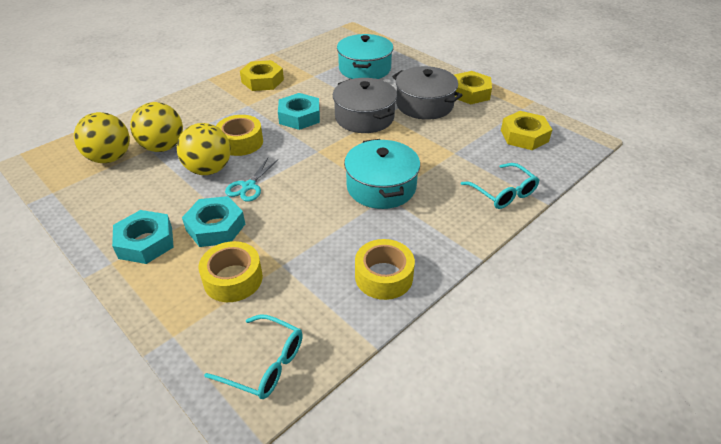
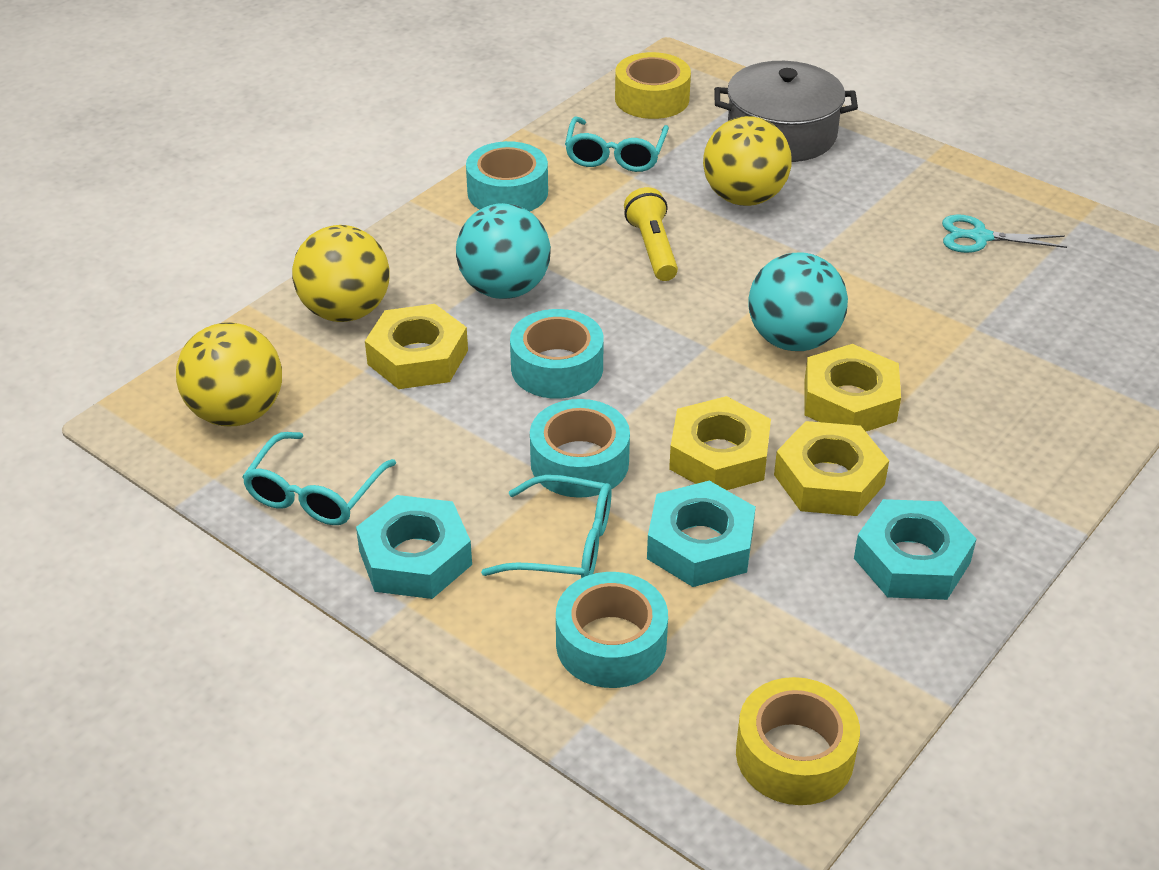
grey pot: [333,78,397,133] [392,66,463,120] = 2 -> [714,61,858,162] = 1
turquoise ball: none = 0 -> [456,203,551,299] [748,252,848,351] = 2
turquoise glasses: [204,314,303,399] [461,163,539,209] = 2 -> [242,432,396,525] [481,475,612,578] [565,117,669,172] = 3
turquoise pot: [337,34,393,79] [344,139,420,209] = 2 -> none = 0
turquoise tape: none = 0 -> [466,141,548,212] [510,309,604,399] [530,399,630,498] [556,572,668,688] = 4
yellow flashlight: none = 0 -> [624,187,678,281] = 1
yellow nut: [240,60,284,91] [454,71,492,104] [501,111,552,150] = 3 -> [365,304,468,389] [669,396,771,490] [774,421,889,516] [804,344,901,431] = 4
yellow tape: [198,241,263,302] [216,115,263,156] [355,239,415,300] = 3 -> [615,52,691,119] [736,677,860,805] = 2

